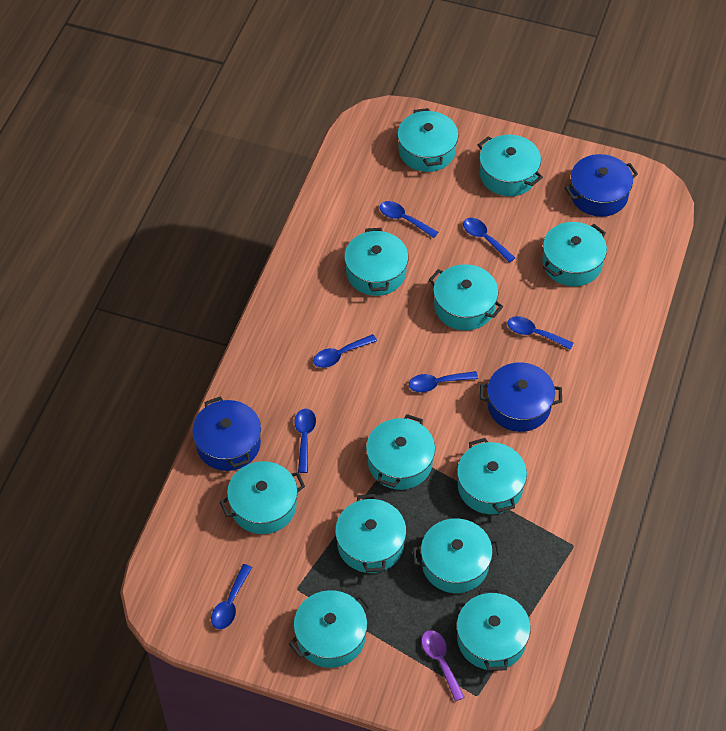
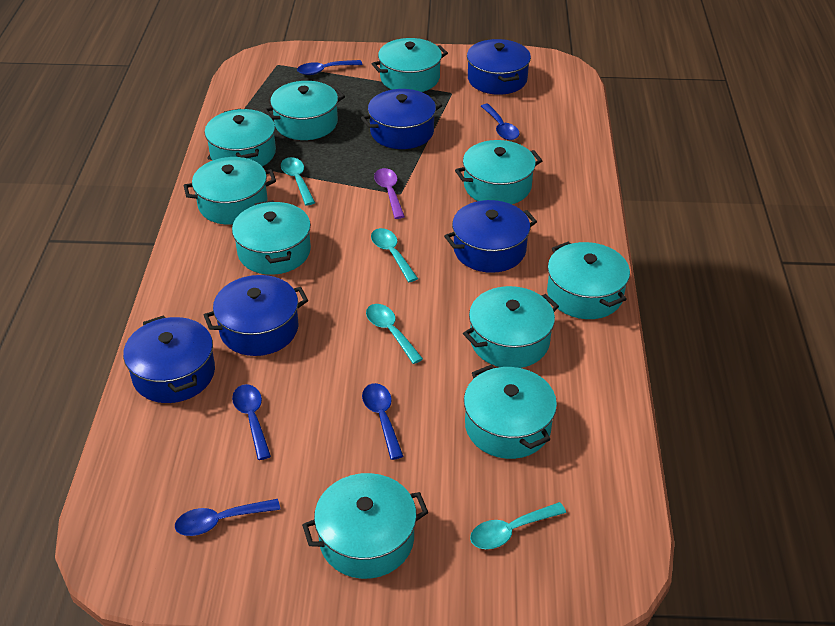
blue pot: [192,397,261,471] [480,362,562,432] [565,154,638,217] = 3 -> [123,315,215,403] [204,275,308,356] [361,89,442,149] [444,200,537,273] [467,39,531,95] = 5
blue spoon: [211,564,252,629] [294,409,316,473] [313,334,377,368] [380,201,438,238] [409,371,478,392] [463,218,515,263] [507,316,574,350] = 7 -> [175,499,280,536] [232,384,271,460] [297,60,362,75] [362,383,403,460] [481,104,520,140] = 5
turquoise pot: [220,461,305,534] [289,590,372,668] [335,494,406,573] [344,228,408,296] [366,414,435,490] [397,108,459,172] [412,518,501,593] [429,264,503,331] [457,438,527,514] [457,588,530,671] [478,135,543,196] [542,222,607,287] = 12 -> [184,157,276,225] [205,109,276,166] [232,200,311,275] [264,81,345,140] [302,473,428,579] [372,38,448,92] [455,140,543,204] [463,286,559,368] [464,365,557,459] [547,241,630,319] = 10
turquoise spoon: none = 0 -> [281,157,315,206] [366,304,423,364] [371,228,418,282] [470,502,566,549] = 4

